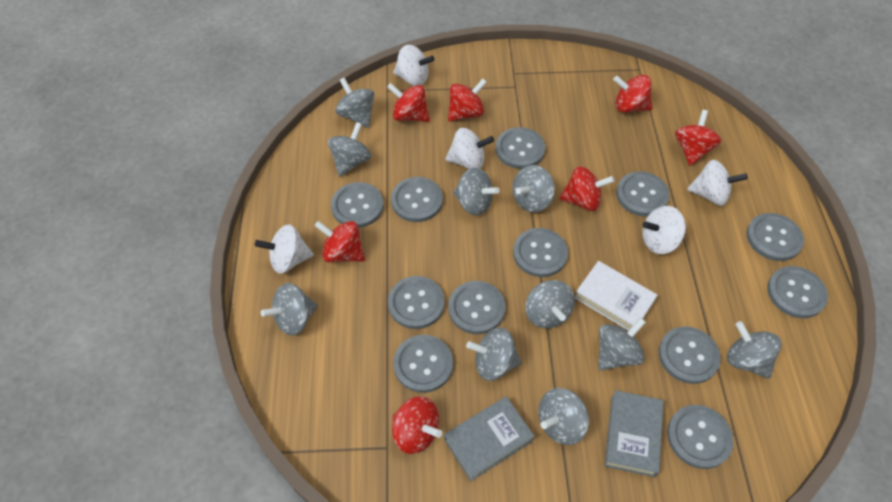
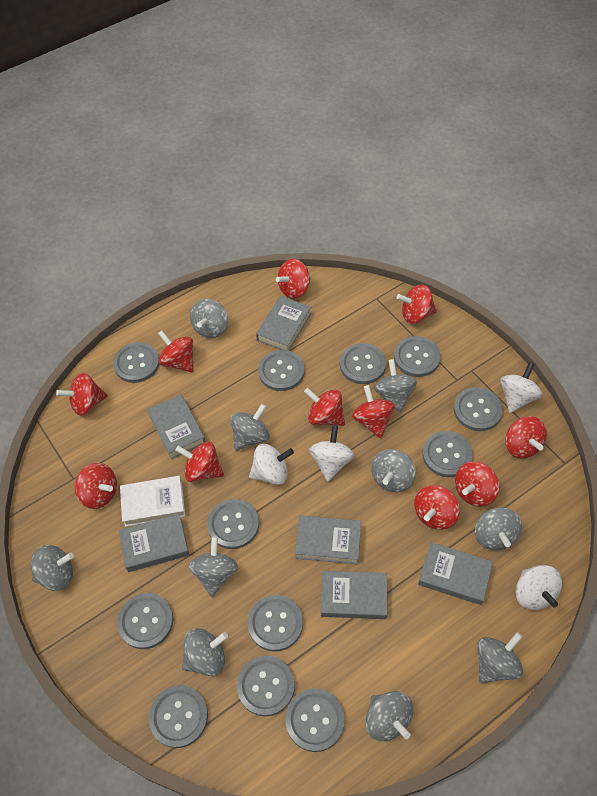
grey book: [444,396,535,481] [605,390,664,477] = 2 -> [119,514,189,572] [147,394,206,459] [256,296,311,351] [295,515,361,564] [321,571,387,619] [418,542,493,605] = 6
red spinning top: [314,221,365,263] [387,83,430,122] [392,396,442,454] [448,79,487,121] [559,166,614,211] [613,75,652,112] [675,110,721,166] = 7 -> [56,373,108,416] [75,463,117,509] [158,330,194,373] [175,442,224,482] [276,259,310,299] [304,388,345,426] [352,385,395,438] [397,284,437,324] [414,485,460,530] [455,461,499,507] [505,416,547,459] = 11
white spinning top: [255,224,314,274] [393,45,435,86] [445,128,494,169] [642,206,686,254] [687,160,748,206] = 5 -> [249,444,294,485] [309,425,354,481] [500,362,542,413] [516,565,562,610] = 4

